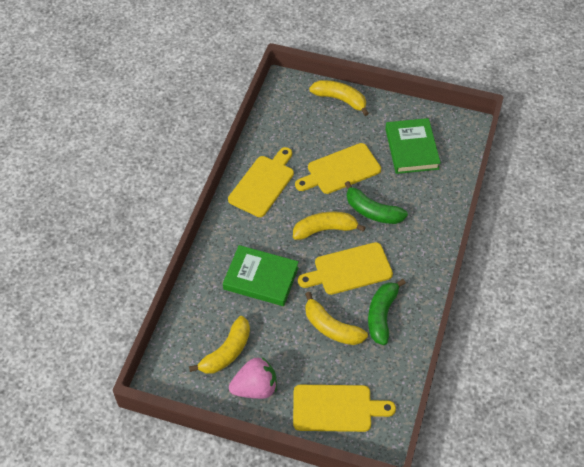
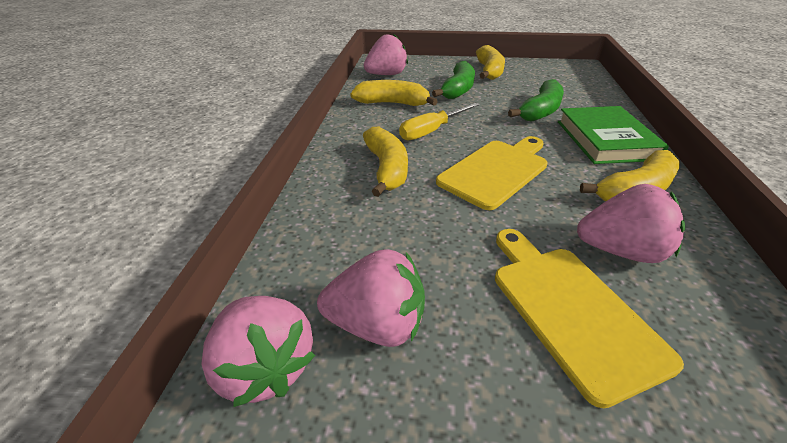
green book: [223,245,299,306] [385,118,441,174] = 2 -> [558,106,669,164] = 1
pink strawberry: [229,357,277,399] = 1 -> [201,296,315,407] [317,249,425,347] [364,34,408,75] [577,184,685,263] = 4
yellow cutting board: [228,147,294,217] [293,385,396,432] [295,143,381,194] [298,242,393,295] = 4 -> [436,136,548,210] [495,229,684,408] = 2
yellow screwdriver: none = 0 -> [399,103,479,140] = 1

